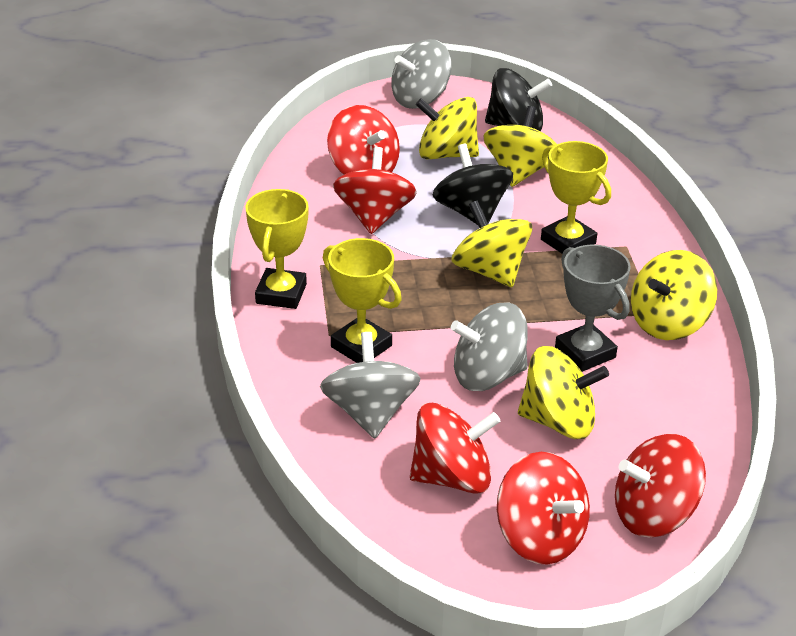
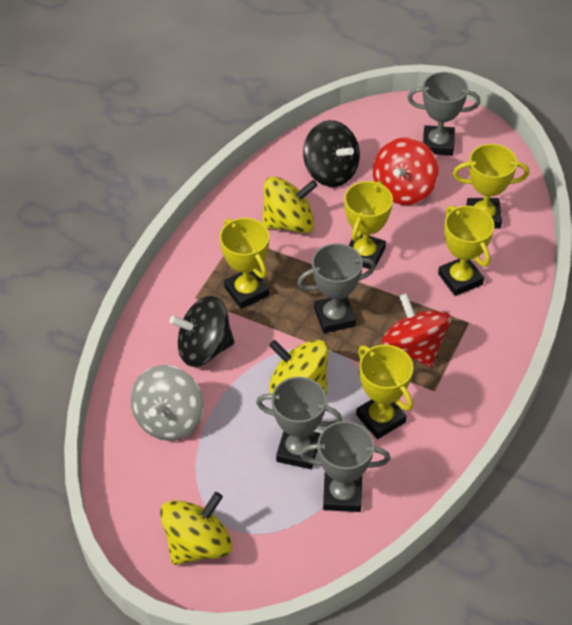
grey spinning top: [320,332,420,439] [391,39,452,109] [451,302,528,391] = 3 -> [131,365,204,441] = 1
grey trophy: [555,244,631,372] = 1 -> [256,377,342,469] [297,243,376,333] [300,421,390,512] [408,72,480,156] = 4
red spinning top: [327,105,400,174] [333,147,417,234] [410,403,500,494] [497,452,590,565] [615,434,706,537] = 5 -> [373,137,438,205] [382,293,452,368] = 2
yellow spinning top: [416,97,479,159] [451,200,532,287] [483,106,557,187] [518,346,609,439] [631,250,717,340] = 5 -> [160,492,232,565] [262,176,318,233] [269,340,328,396] = 3
yellow trophy: [245,189,309,309] [323,238,402,363] [541,141,611,254] = 3 -> [220,218,269,309] [344,180,393,269] [356,345,413,439] [438,206,494,296] [453,144,529,229] = 5

